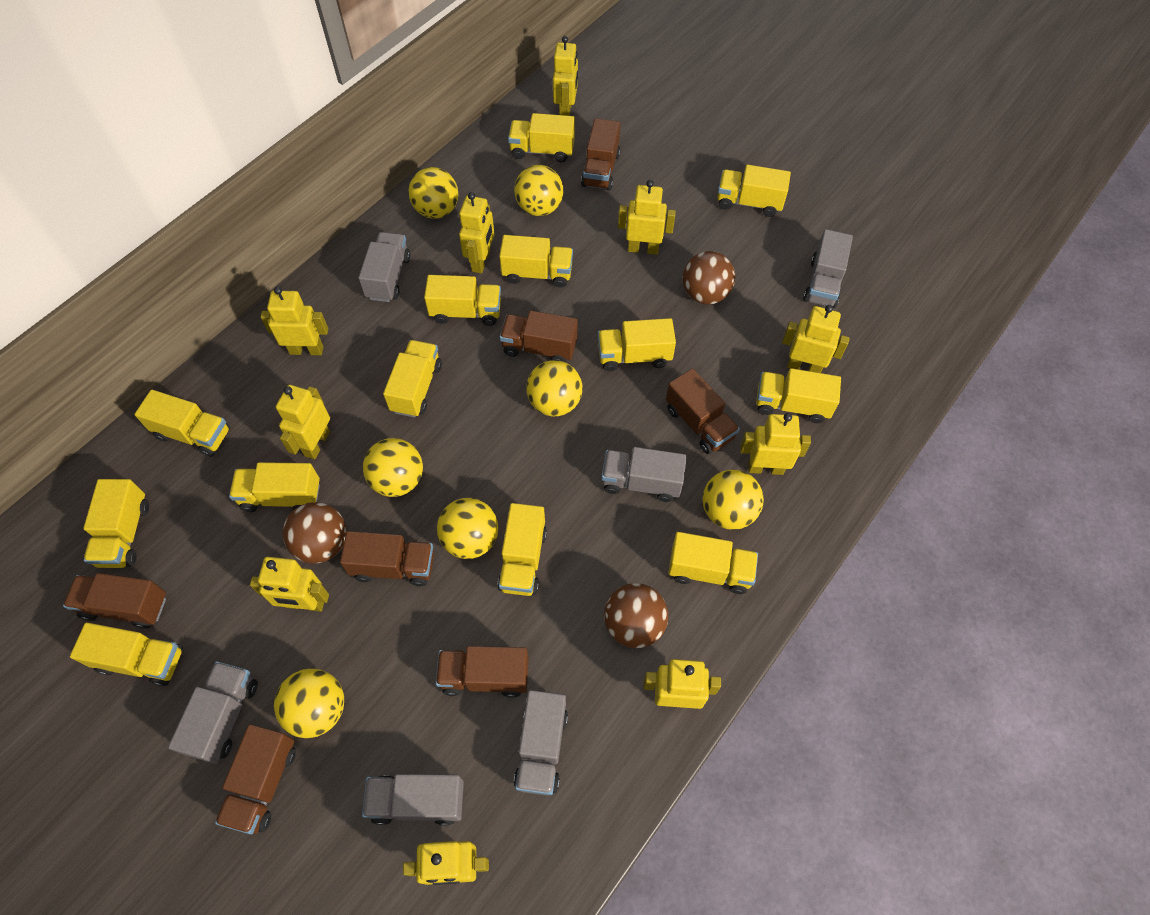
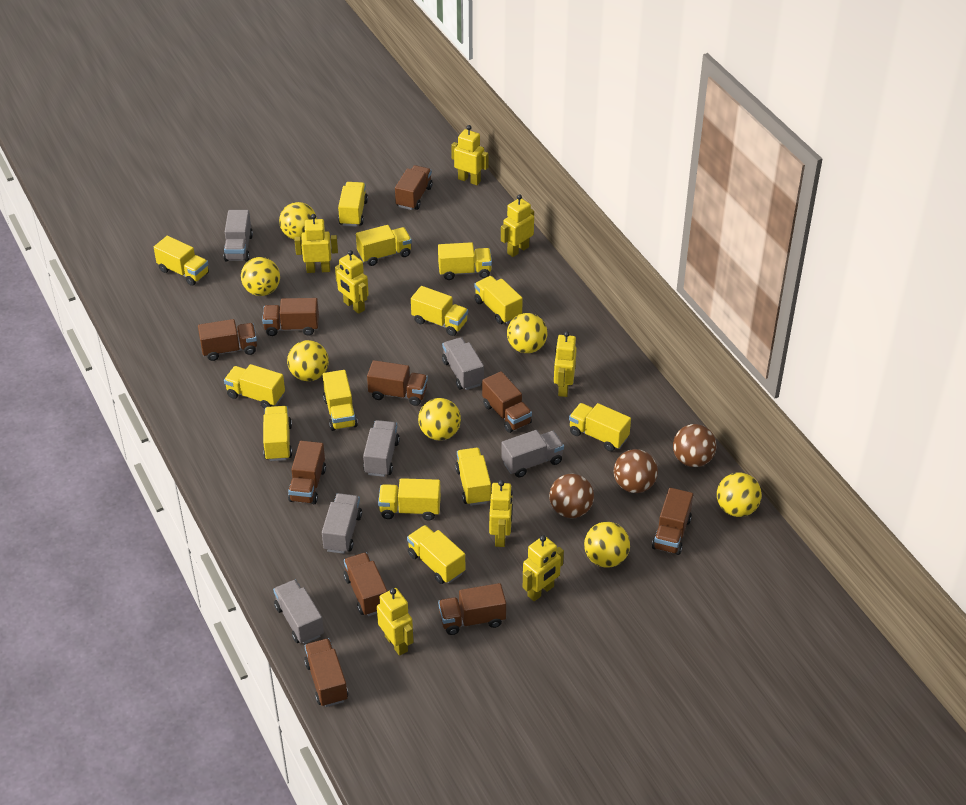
brown truck: [63,573,166,629] [215,724,296,834] [340,531,434,586] [435,646,529,698] [500,311,578,363] [581,118,620,190] [666,368,740,454] = 7 -> [198,319,257,361] [262,298,319,336] [288,441,326,504] [304,638,348,707] [344,552,388,616] [367,360,428,406] [395,165,433,210] [438,583,506,635] [482,371,532,433] [652,488,693,555] = 10
yellow robot: [250,557,329,612] [261,287,328,355] [276,385,330,459] [403,841,489,885] [459,192,495,273] [553,36,578,116] [618,180,676,255] [643,659,721,709] [740,413,811,475] [782,305,850,373] = 10 -> [295,214,338,273] [335,250,369,314] [377,588,414,656] [451,125,489,185] [489,480,513,547] [501,194,534,257] [523,535,564,601] [554,331,577,397] = 8

